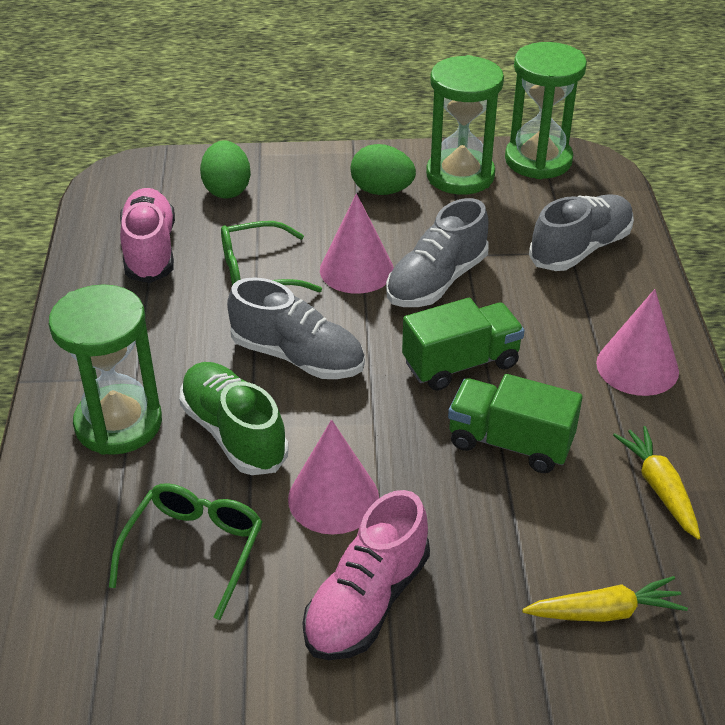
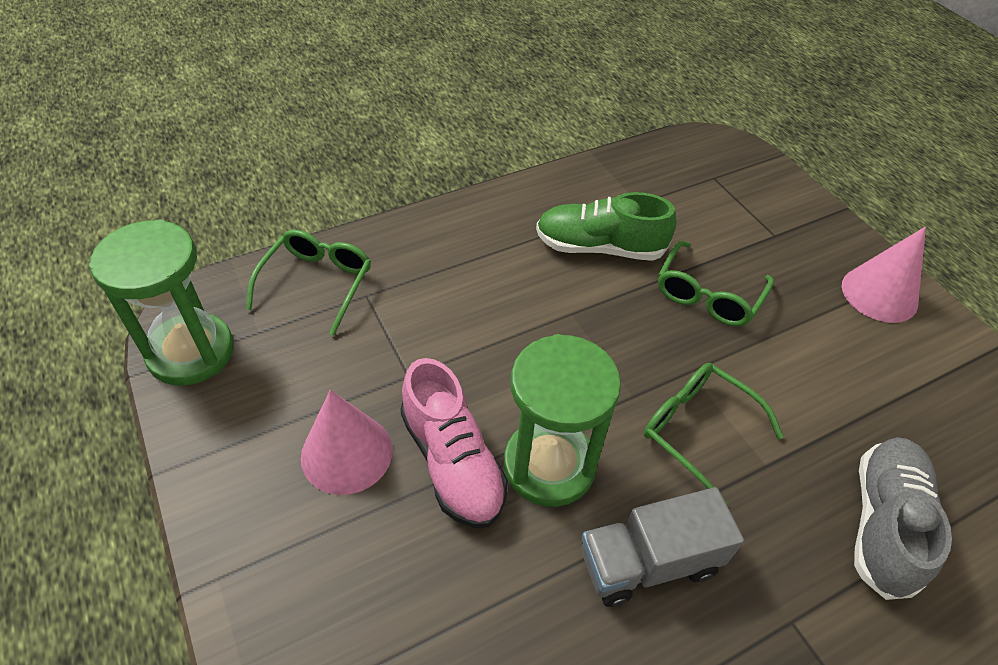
green egg: [200,141,251,199] [350,144,416,195] = 2 -> none = 0
green glasses: [109,483,262,620] [221,221,322,292] = 2 -> [246,229,371,336] [644,363,784,504] [658,241,774,326] = 3
green hourglass: [49,284,162,455] [426,55,504,195] [505,42,587,179] = 3 -> [89,220,234,385] [504,334,621,507] = 2
green truck: [402,298,525,391] [448,374,582,473] = 2 -> none = 0
grey shoe: [227,277,365,379] [386,198,489,307] [529,194,634,271] = 3 -> [854,437,952,600] = 1
grey truck: none = 0 -> [581,487,744,607] = 1
pink cone: [288,420,379,535] [320,193,394,294] [596,289,679,396] = 3 -> [301,390,393,495] [842,226,926,323] = 2
pink shoe: [120,188,175,283] [303,490,430,660] = 2 -> [400,358,508,528] = 1
yellow carrot: [522,576,688,622] [613,426,700,539] = 2 -> none = 0

